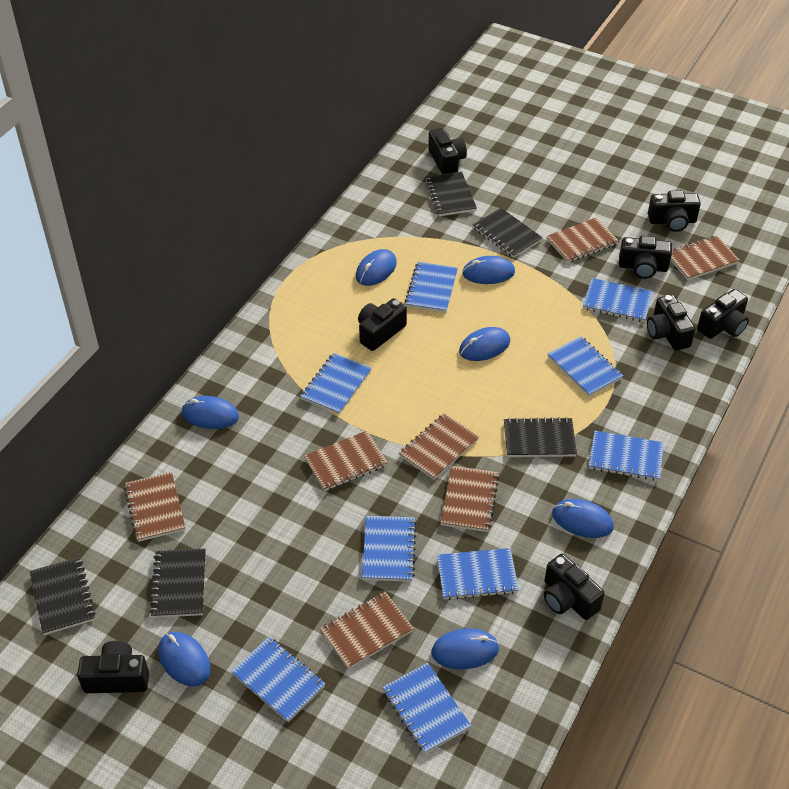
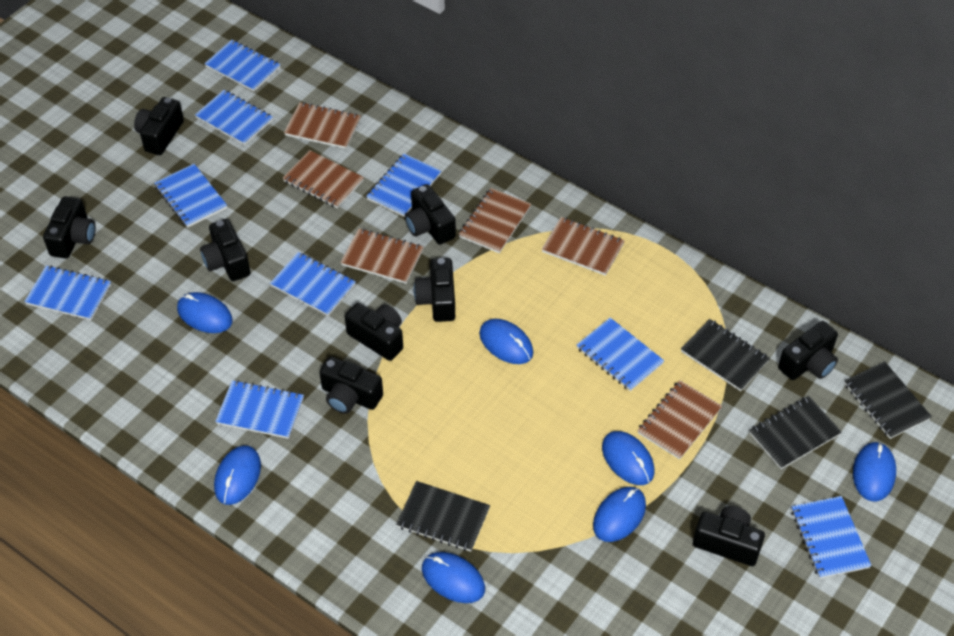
black camera: [77,641,149,693] [358,298,407,351] [428,128,467,174] [544,554,605,620] [619,236,672,279] [647,295,696,351] [648,190,701,232] [697,289,749,339] = 8 -> [43,196,96,259] [134,97,184,155] [200,219,250,281] [319,356,383,414] [345,303,403,361] [405,184,456,245] [414,258,455,322] [693,506,765,566] [778,321,838,380] = 9
black notebook: [30,557,95,635] [149,549,206,618] [425,171,477,216] [473,208,543,258] [504,417,577,457] = 5 -> [396,481,490,552] [681,319,770,391] [749,396,842,469] [844,361,932,439] = 4
brown notebook: [124,472,186,542] [304,431,388,491] [320,592,414,669] [399,413,479,480] [440,466,499,532] [546,217,619,263] [670,236,740,280] = 7 -> [283,150,364,208] [284,102,361,149] [341,228,423,284] [459,188,531,253] [542,217,625,276] [637,380,722,459] = 6

